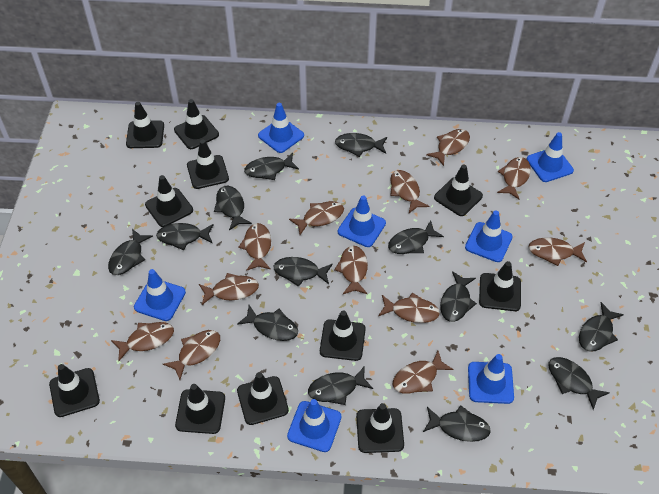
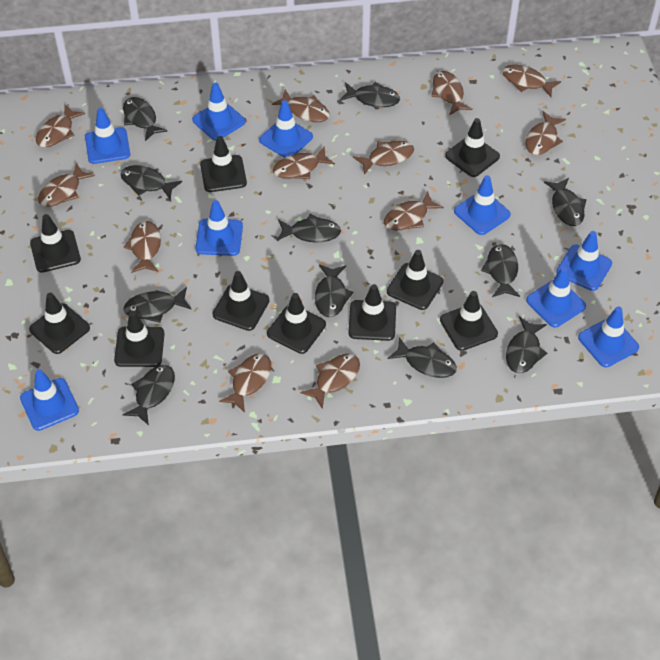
black fish: [108,229,153,275] [156,223,214,250] [214,186,252,230] [237,305,298,341] [244,153,299,180] [274,257,333,287] [308,366,373,405] [335,133,387,157] [388,220,444,254] [423,405,491,442] [440,271,477,322] [549,357,610,410] [579,302,624,352] = 13 -> [120,165,182,199] [122,365,175,425] [123,97,167,141] [123,287,192,323] [277,214,341,243] [315,264,353,317] [340,82,400,107] [387,337,457,378] [481,244,520,297] [506,317,547,373] [544,178,587,226] = 11
black traffic cone: [49,364,100,417] [126,102,164,148] [145,175,193,227] [174,99,219,149] [175,384,225,434] [187,139,229,189] [237,372,289,425] [320,310,366,361] [356,403,404,453] [434,165,483,216] [479,261,521,311] = 11 -> [29,293,90,354] [30,214,81,273] [114,311,165,367] [200,136,247,192] [213,271,269,331] [267,293,326,354] [349,284,396,341] [387,250,443,310] [440,291,498,351] [445,118,500,177] = 10
blue traffic cone: [134,269,186,321] [258,103,304,153] [287,399,342,452] [338,195,386,247] [465,211,513,262] [468,354,514,404] [527,132,574,182] = 7 -> [20,369,79,431] [85,108,130,164] [192,82,246,141] [195,200,243,256] [259,100,313,158] [454,175,511,235] [526,267,586,327] [556,231,612,291] [578,307,639,367] = 9

